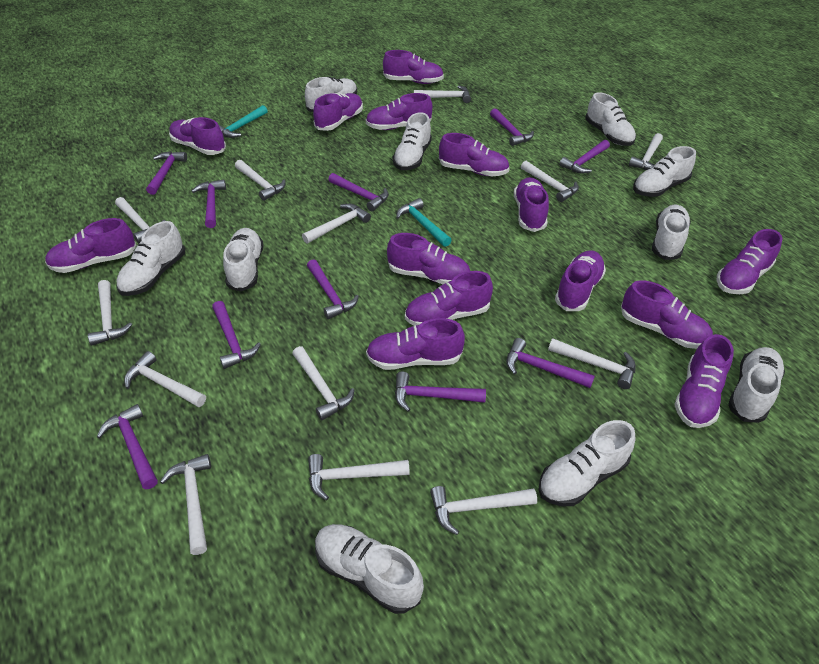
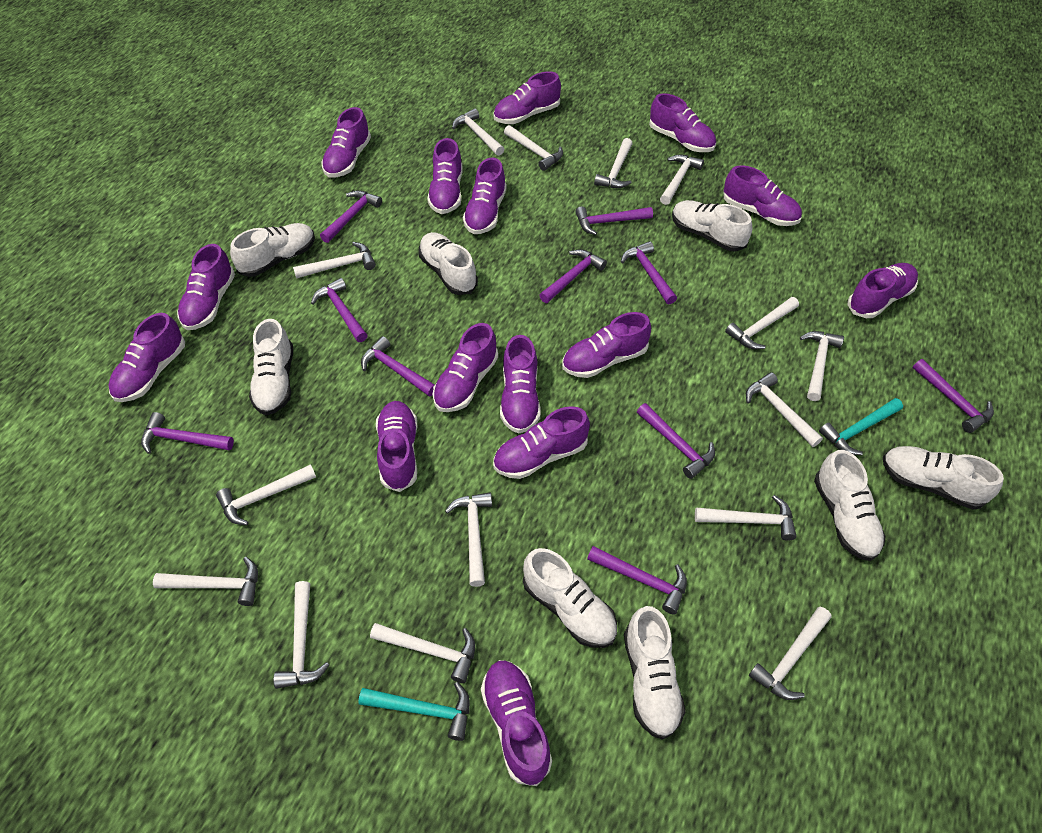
purple shoe: [45,218,136,273] [169,117,226,155] [313,93,363,131] [366,93,432,130] [366,318,465,370] [383,50,444,84] [387,233,470,284] [405,271,493,326] [439,133,509,176] [514,177,549,232] [555,250,606,311] [621,280,713,349] [674,334,734,428] [716,229,782,294] = 14 -> [108,313,185,402] [177,244,235,330] [322,107,371,178] [376,401,417,492] [427,138,462,214] [433,323,498,412] [463,158,507,234] [481,660,552,786] [493,71,561,124] [493,406,590,479] [500,335,541,434] [562,312,651,378] [649,93,716,152] [723,166,802,226] [847,263,918,318] = 15
white hammer: [88,280,132,345] [115,197,165,243] [124,351,206,407] [160,454,211,555] [235,160,285,201] [292,346,355,421] [302,204,371,243] [308,454,410,500] [414,85,471,103] [430,486,537,535] [521,161,579,202] [548,338,636,389] [629,133,663,170] = 13 -> [153,557,258,606] [216,464,316,525] [273,581,329,689] [293,242,376,279] [370,623,475,683] [445,492,492,587] [452,108,504,156] [504,125,563,171] [594,138,633,188] [660,154,704,205] [695,495,797,541] [725,297,799,349] [746,372,823,447] [749,607,832,700] [800,331,844,401] = 15
white shoe: [116,221,185,296] [223,228,263,292] [305,77,357,112] [315,524,424,614] [393,112,432,170] [538,420,635,506] [585,92,636,146] [633,146,696,197] [652,204,691,260] [728,347,785,423] = 10 -> [230,223,315,277] [249,319,293,415] [418,232,478,295] [523,548,617,648] [624,606,686,740] [672,200,752,251] [814,450,886,561] [883,446,1004,510] = 8

